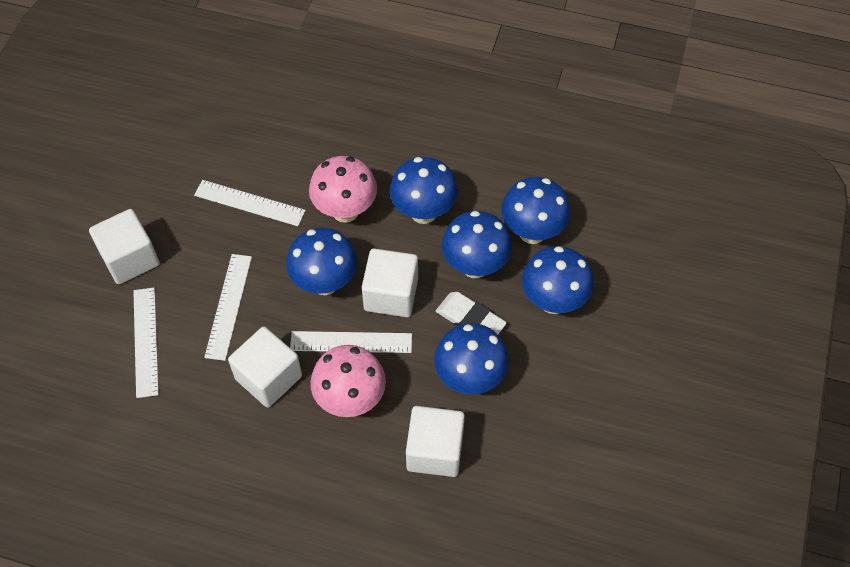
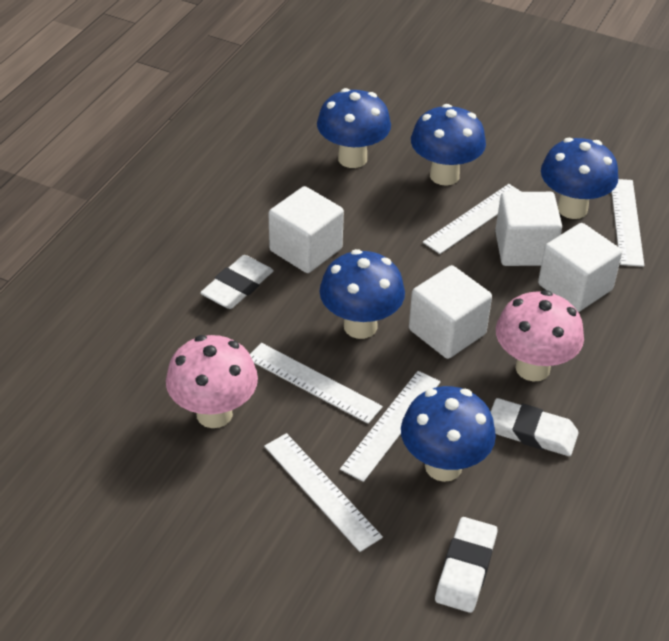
blue mushroom: [286,228,357,295] [390,157,458,224] [434,323,509,394] [442,211,512,278] [501,177,570,244] [522,246,594,314] = 6 -> [317,88,391,168] [319,249,405,339] [401,386,496,482] [411,104,486,186] [541,138,618,219] = 5
white eraser: [436,292,507,334] = 1 -> [200,255,274,309] [435,517,497,613] [490,398,579,456] = 3
white ruler: [133,288,159,398] [194,180,306,226] [204,254,252,361] [290,331,412,353] = 4 -> [250,343,383,424] [264,433,383,552] [340,371,441,482] [423,184,522,254] [612,179,644,267] = 5

